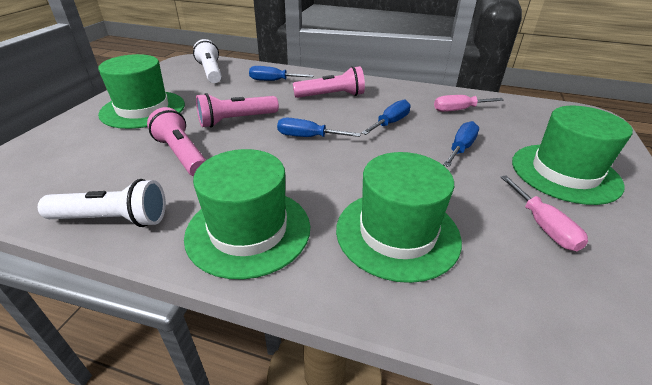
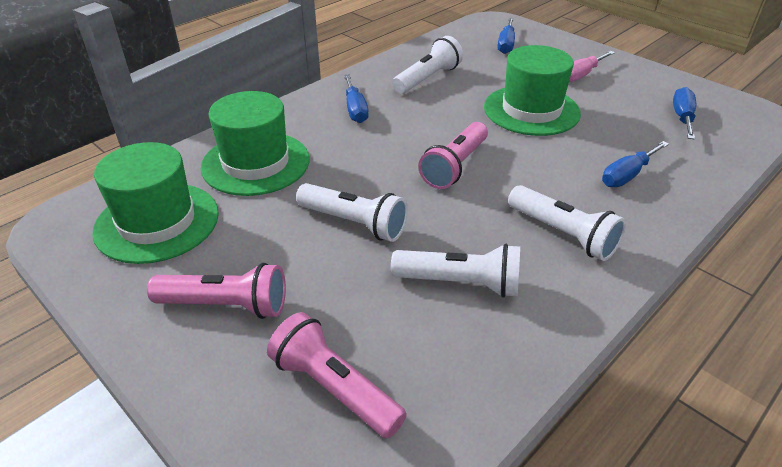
green hat: [98,54,185,129] [184,149,310,279] [336,152,462,283] [512,106,633,205] = 4 -> [92,142,219,264] [201,91,310,196] [484,45,581,136] = 3
pink screwdriver: [434,95,504,112] [501,175,588,251] = 2 -> [569,51,615,82] = 1
white flashlight: [38,179,166,227] [193,39,222,83] = 2 -> [296,183,408,242] [391,244,520,297] [392,36,463,94] [508,185,626,261] = 4

